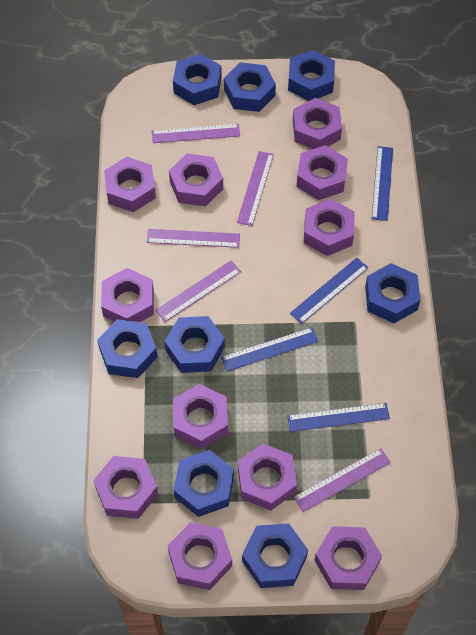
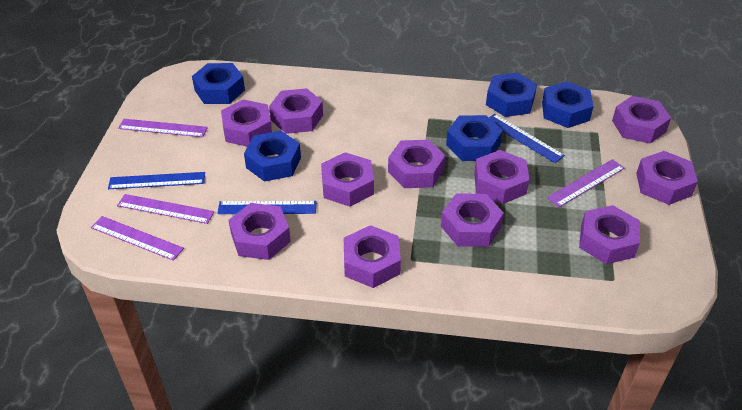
blue nut: [97,319,158,378] [165,316,225,373] [173,54,222,105] [173,450,234,517] [224,62,276,112] [242,523,308,588] [288,50,335,101] [365,263,420,323] = 8 -> [192,63,245,104] [244,131,301,182] [446,115,503,161] [486,73,537,117] [542,81,594,128] = 5
blue ruler: [221,327,318,372] [287,403,390,432] [290,258,368,324] [372,146,393,221] = 4 -> [108,172,205,189] [217,201,317,214] [489,114,565,163] = 3
purple ruler: [147,229,240,248] [152,124,240,143] [155,261,241,322] [237,151,274,226] [294,448,391,512] = 5 -> [91,216,184,261] [117,194,214,224] [118,119,208,137] [547,159,625,207] = 4

